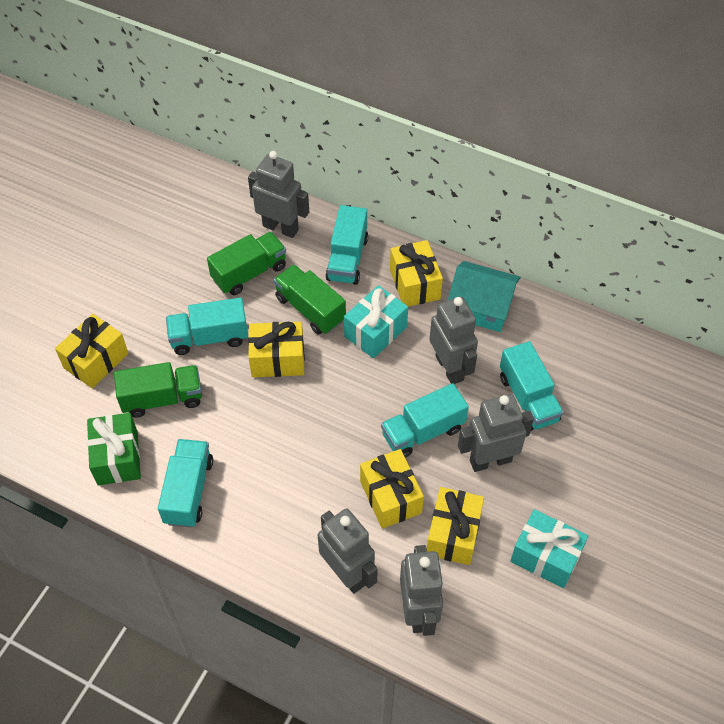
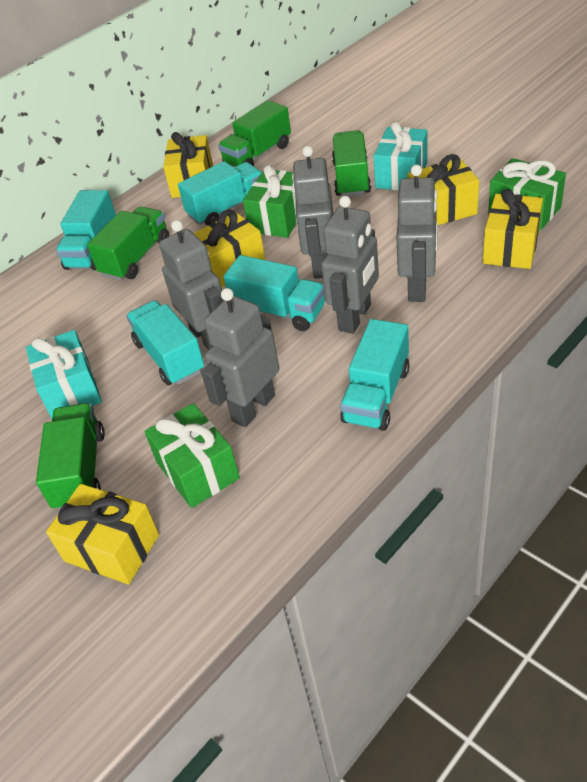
green gift: [87,413,141,486] = 1 -> [145,403,240,508] [243,164,297,238] [488,158,566,231] = 3
green truck: [114,362,202,418] [207,232,286,295] [274,264,346,335] = 3 -> [36,403,105,510] [87,206,169,281] [218,100,291,167] [332,130,371,197] = 4
turquoise house: [448,261,521,332] = 1 -> none = 0

